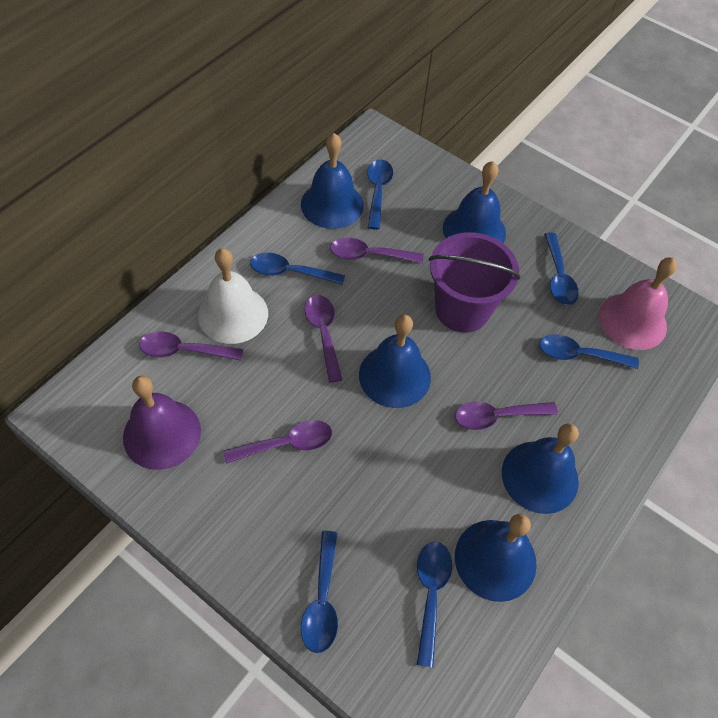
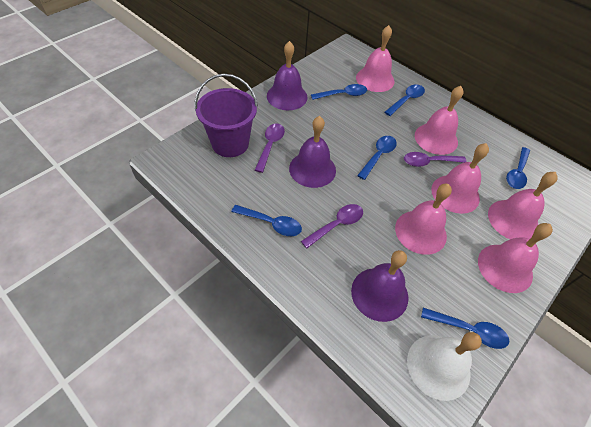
blue bell: [301,133,364,229] [359,314,431,408] [443,161,506,244] [455,514,537,602] [502,423,579,514] = 5 -> none = 0
pink bell: [599,257,677,350] = 1 -> [356,25,394,92] [395,184,452,255] [415,86,464,155] [431,143,489,214] [478,223,553,293] [488,172,558,239] = 6
purple bell: [123,376,201,470] = 1 -> [267,41,308,111] [289,116,336,188] [351,250,408,322] = 3
purple spoon: [139,332,243,361] [223,420,332,464] [305,295,342,383] [330,238,423,263] [455,401,558,430] = 5 -> [255,124,285,173] [301,204,363,248] [404,152,467,167] = 3

